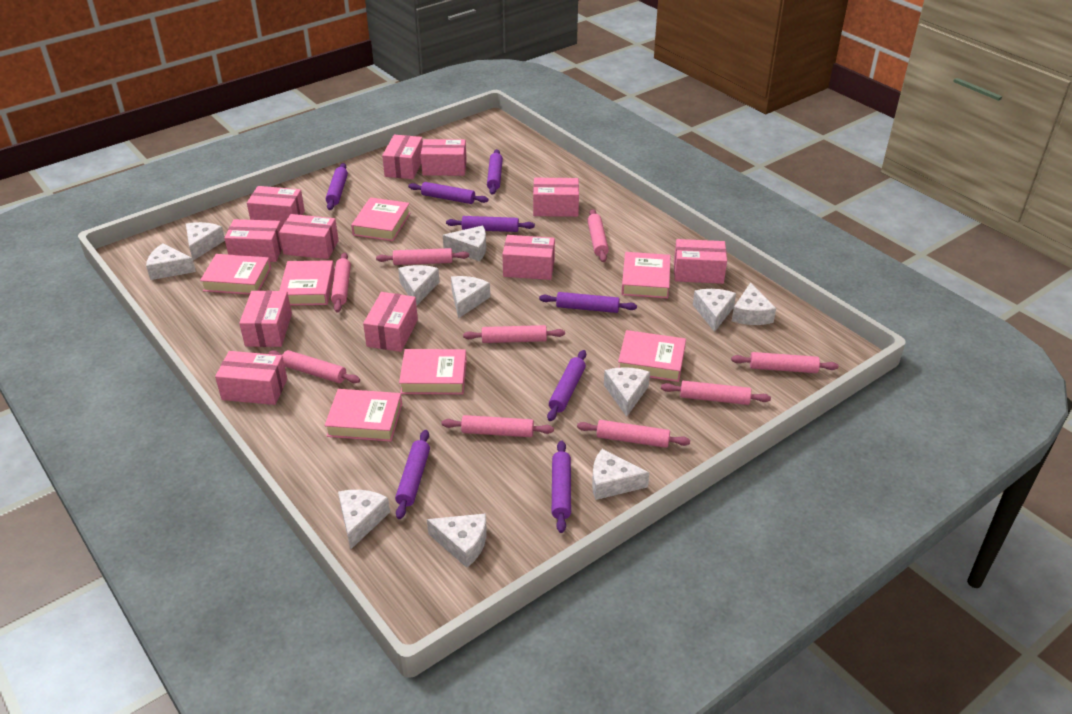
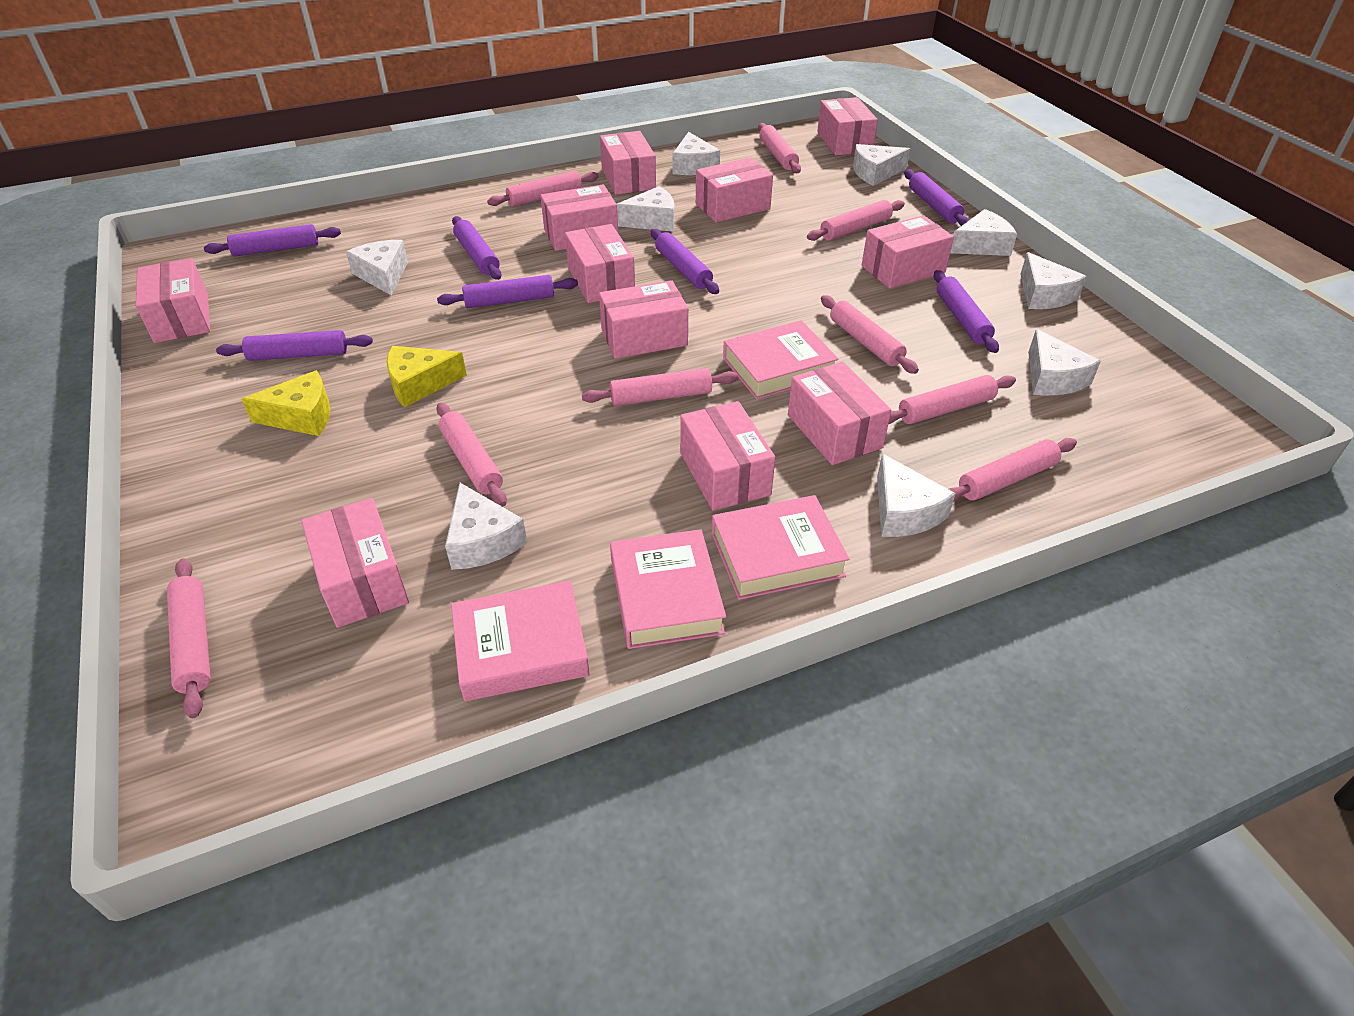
pink book: [200,254,271,295] [279,260,335,306] [324,389,402,442] [351,197,410,241] [399,349,467,394] [618,330,686,382] [621,252,671,298] = 7 -> [451,581,590,701] [610,529,726,649] [712,495,850,600] [723,320,839,399] = 4
purple rolling pin: [326,163,348,210] [395,430,430,519] [408,182,489,204] [446,216,535,232] [487,149,503,195] [539,292,637,313] [547,350,586,421] [552,440,571,533] = 8 -> [204,224,341,256] [216,330,373,361] [437,275,578,308] [452,216,502,280] [651,229,719,294] [904,169,969,226] [934,270,999,353] = 7
white cheese: [146,244,196,280] [186,222,225,260] [338,490,390,549] [398,265,439,306] [427,513,486,568] [443,226,486,261] [451,276,490,318] [592,449,650,500] [604,367,650,417] [693,289,736,332] [732,282,776,325] = 11 -> [346,240,408,295] [445,483,527,570] [617,186,675,232] [672,132,720,175] [853,144,910,186] [877,454,956,537] [950,209,1017,256] [1020,252,1087,309] [1028,329,1101,396] = 9
yellow cheese: none = 0 -> [242,370,331,436] [387,346,467,407] = 2

